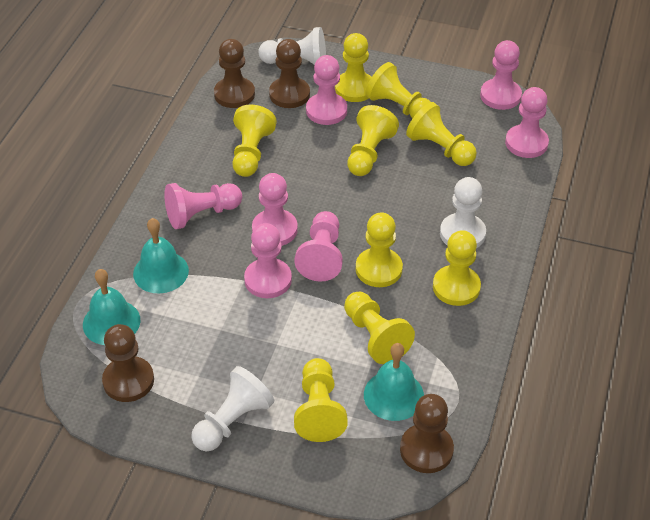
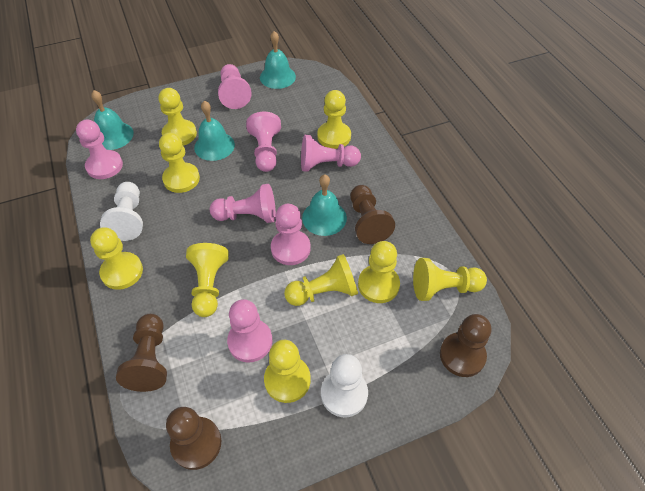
turquoise bell: [83,269,140,345] [133,218,189,294] [364,343,424,421] = 3 -> [91,90,134,150] [194,101,235,161] [260,31,296,89] [302,174,347,236] = 4
white pawn: [191,366,274,451] [259,27,326,65] [440,177,486,248] = 3 -> [100,182,143,241] [321,354,368,417] = 2

